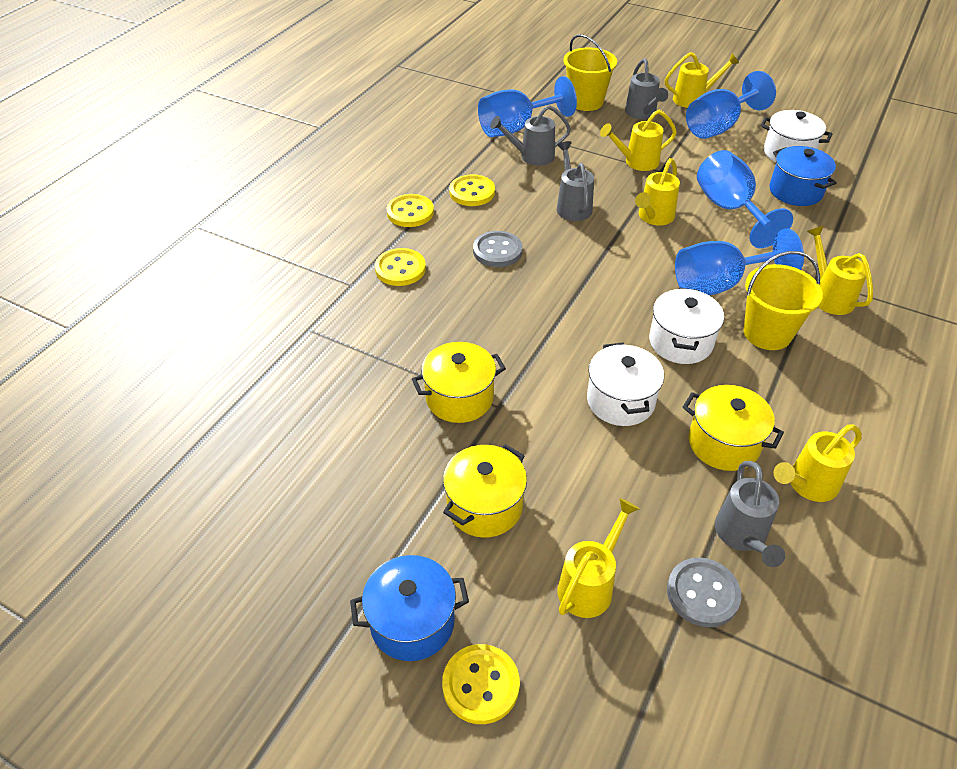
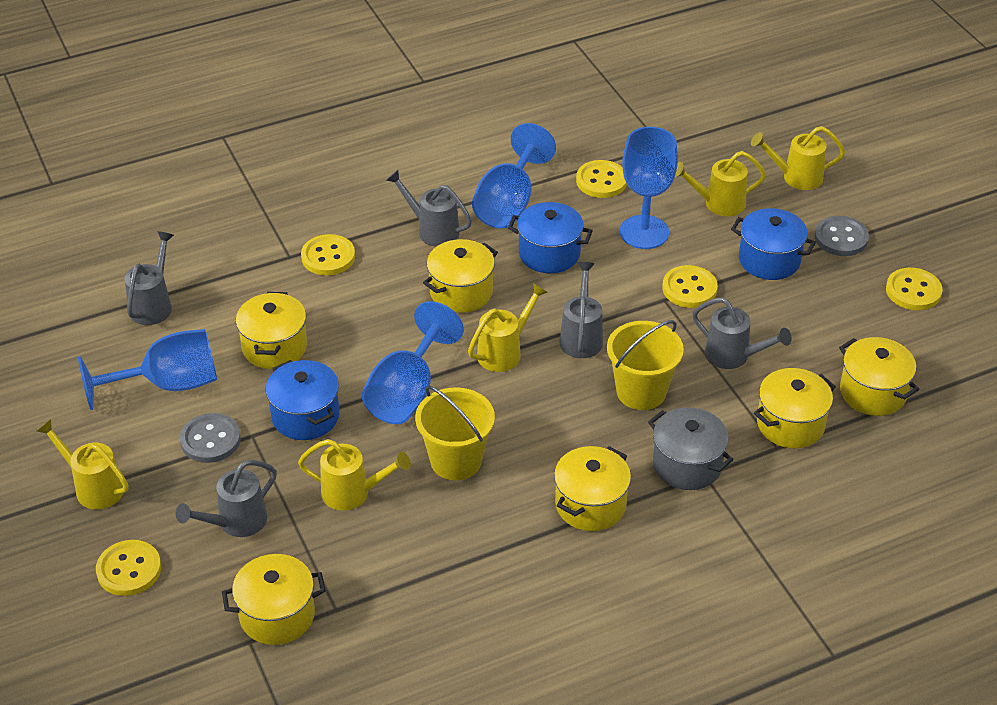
blue pot: [350,555,469,661] [769,146,836,206] = 2 -> [266,360,339,440] [508,202,593,273] [731,208,816,280] = 3
grey pot: none = 0 -> [648,407,733,490] = 1
grey watering can: [490,105,571,166] [557,141,594,221] [625,58,668,119] [715,461,785,567] = 4 -> [125,231,174,325] [176,460,277,537] [386,170,472,247] [560,262,603,358] [693,297,792,369] = 5
white pot: [587,343,664,426] [649,288,724,364] [761,110,832,162] = 3 -> none = 0
yellow button: [375,248,426,286] [386,194,434,227] [442,644,520,724] [449,174,495,206] = 4 -> [96,540,161,596] [301,234,355,276] [576,160,627,198] [662,265,718,308] [886,268,943,310] = 5
yellow pot: [412,342,506,423] [443,444,527,538] [683,385,784,471] = 3 -> [222,554,325,645] [236,292,307,369] [423,239,498,313] [554,446,631,531] [754,368,836,448] [839,337,919,416] = 6
yellow watering can: [558,498,640,618] [600,110,677,171] [635,158,680,225] [665,52,739,108] [773,425,862,502] [807,226,873,315] = 6 -> [37,419,128,510] [298,439,411,511] [468,283,548,372] [675,151,766,216] [751,126,845,190] = 5

